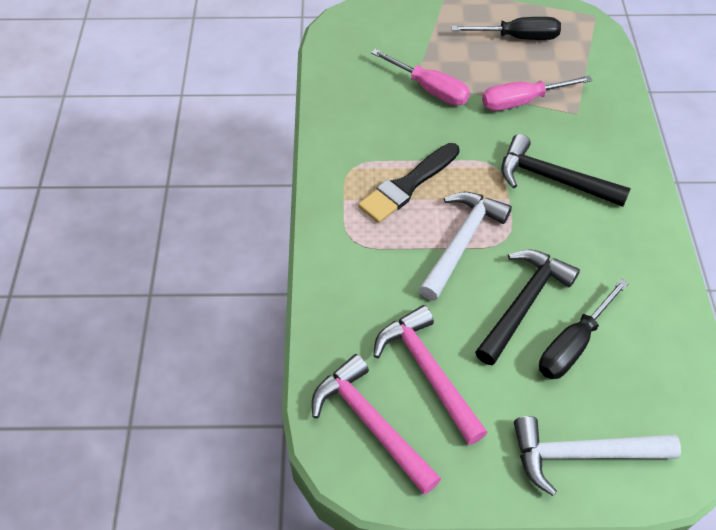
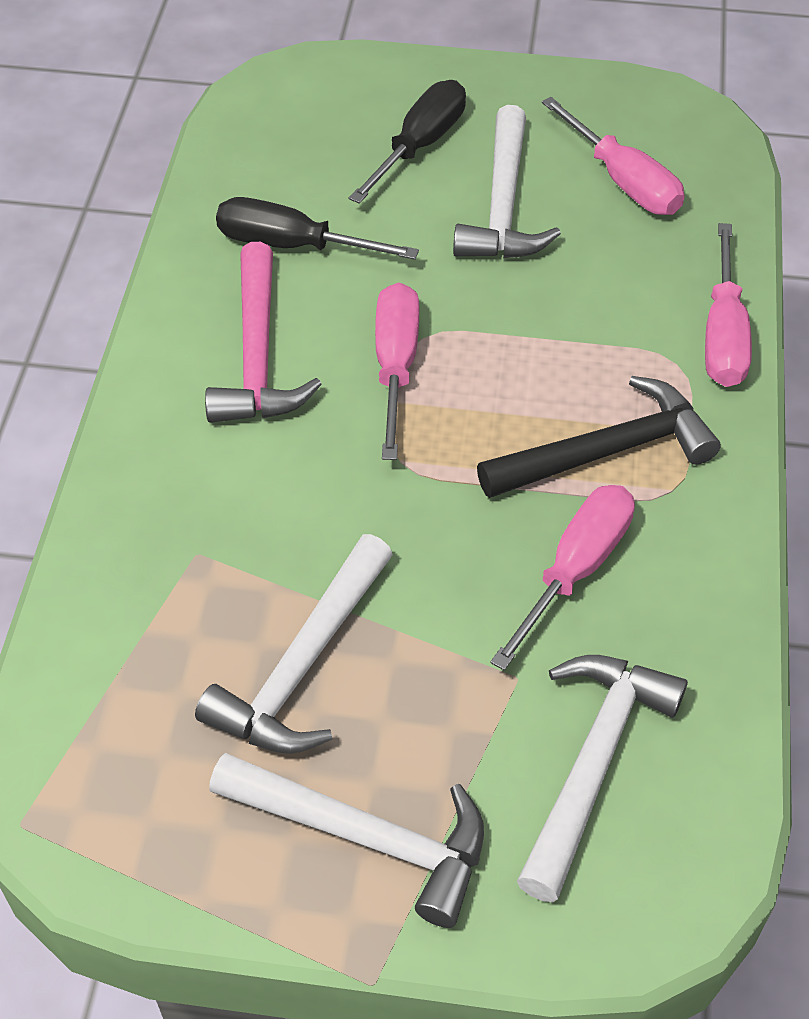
black brush: [358,143,459,223] = 1 -> none = 0
black hammer: [475,249,580,365] [501,134,631,207] = 2 -> [477,376,721,498] = 1
pink hammer: [312,354,442,495] [373,305,488,445] = 2 -> [205,242,322,423] = 1
pink screwdriver: [371,49,470,105] [482,75,593,111] = 2 -> [375,283,419,460] [490,485,635,670] [542,97,685,215] [705,223,752,387] = 4
white hammer: [419,192,512,301] [514,416,681,496] = 2 -> [195,534,393,754] [209,753,484,928] [453,105,561,258] [517,655,688,902] = 4

